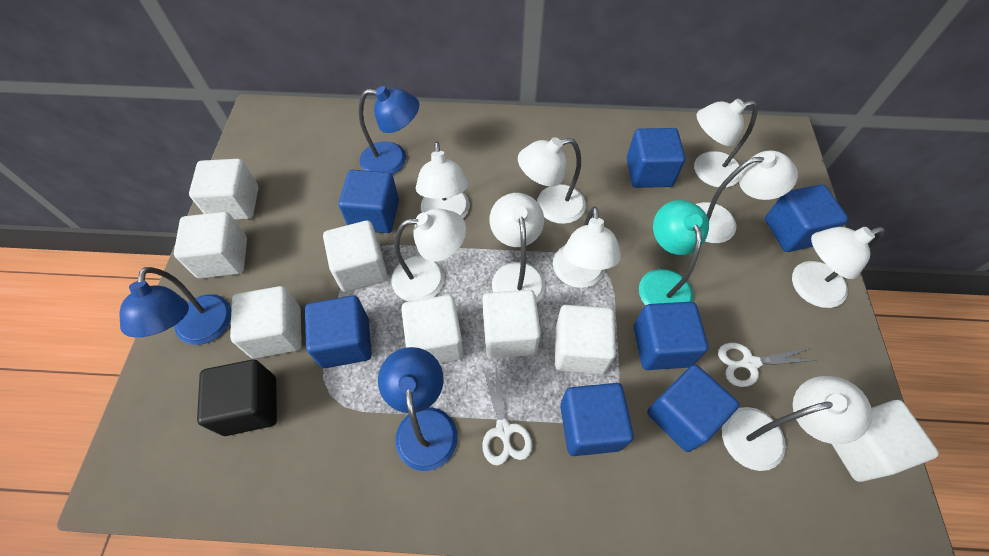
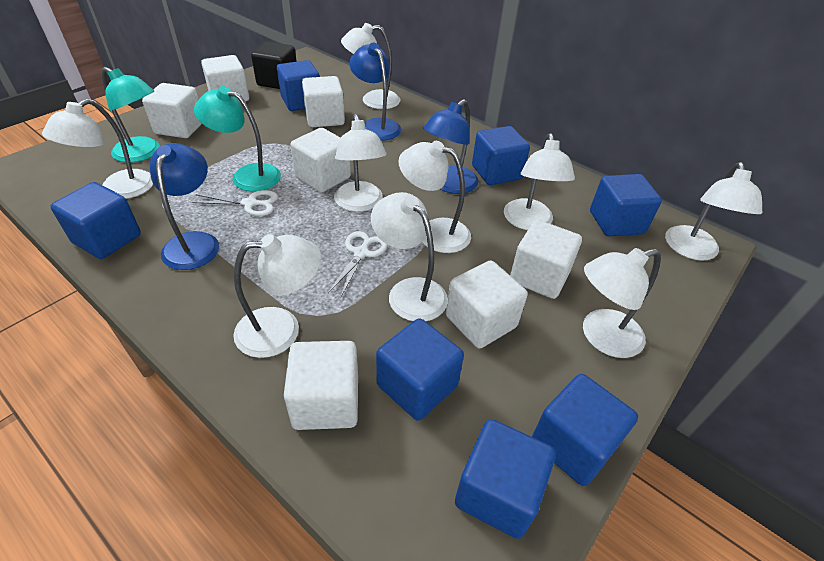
turquoise lamp: [639,200,709,305] = 1 -> [102,67,160,162] [194,86,281,192] = 2
white cube: [174,212,247,279] [189,159,258,220] [230,286,302,359] [323,220,388,292] [401,295,464,364] [482,290,541,359] [555,305,616,374] [832,400,939,482] = 8 -> [142,83,202,138] [201,55,249,102] [284,341,358,430] [290,128,351,193] [302,76,345,127] [446,260,528,349] [510,220,582,299] = 7

